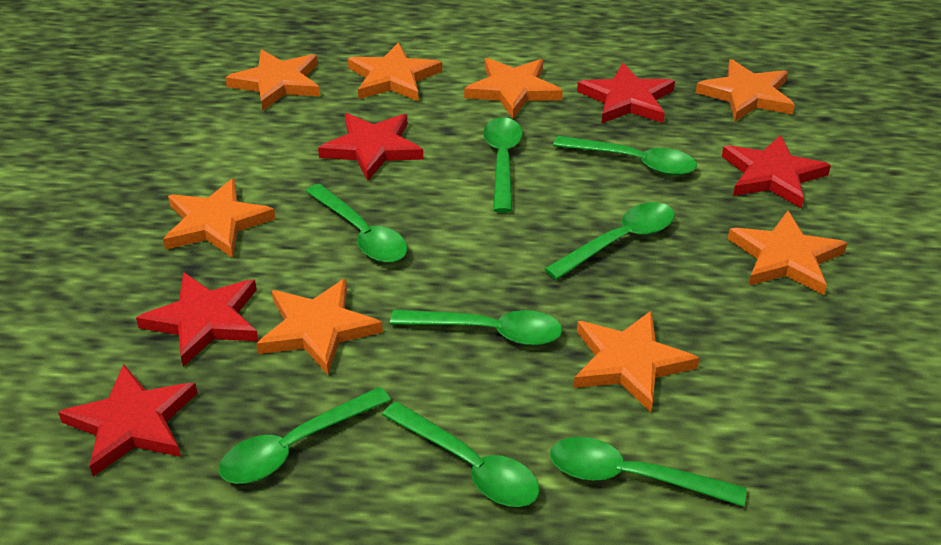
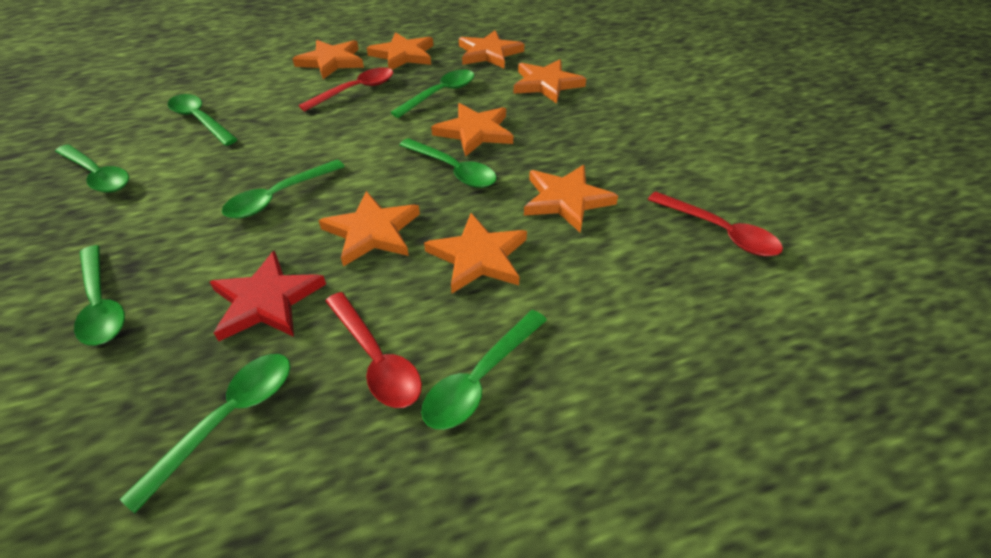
red spoon: none = 0 -> [299,67,393,111] [326,292,422,408] [648,191,783,256] = 3
red star: [58,364,198,476] [136,272,259,367] [318,113,423,181] [577,63,675,124] [722,135,831,208] = 5 -> [210,250,326,341] = 1

